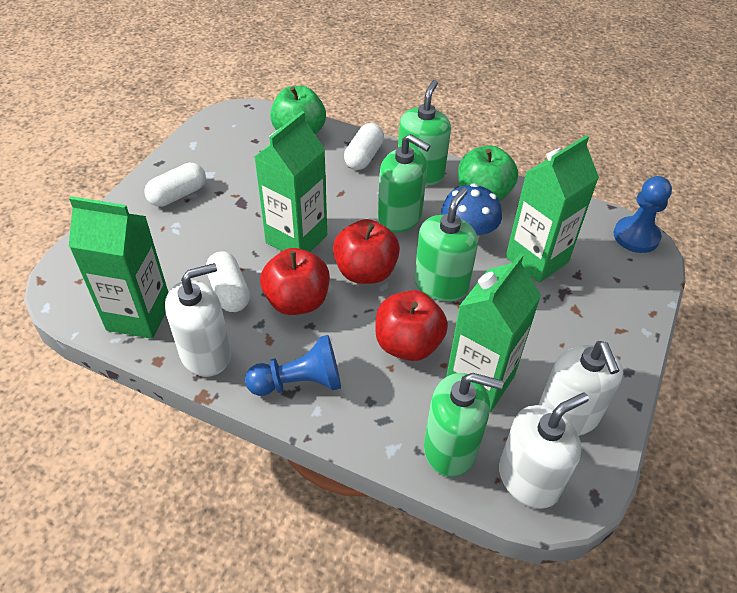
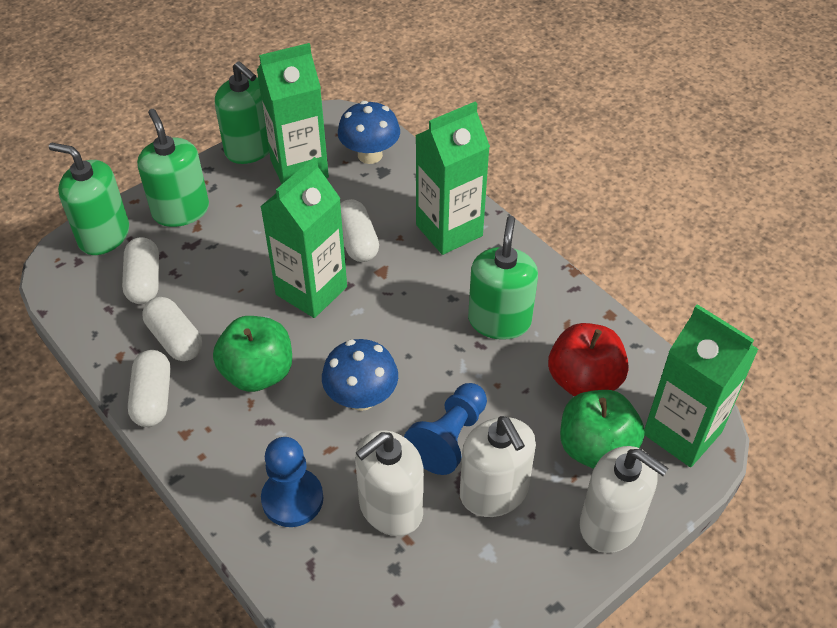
blue mushroom: [441,183,502,240] = 1 -> [322,339,398,411] [338,101,400,164] = 2
red apple: [260,248,329,315] [333,219,400,284] [375,290,448,361] = 3 -> [548,323,629,397] = 1
white capsule: [144,163,206,207] [206,251,250,312] [344,123,384,170] = 3 -> [122,237,159,304] [128,350,171,427] [142,297,202,361] [340,199,379,262] = 4

